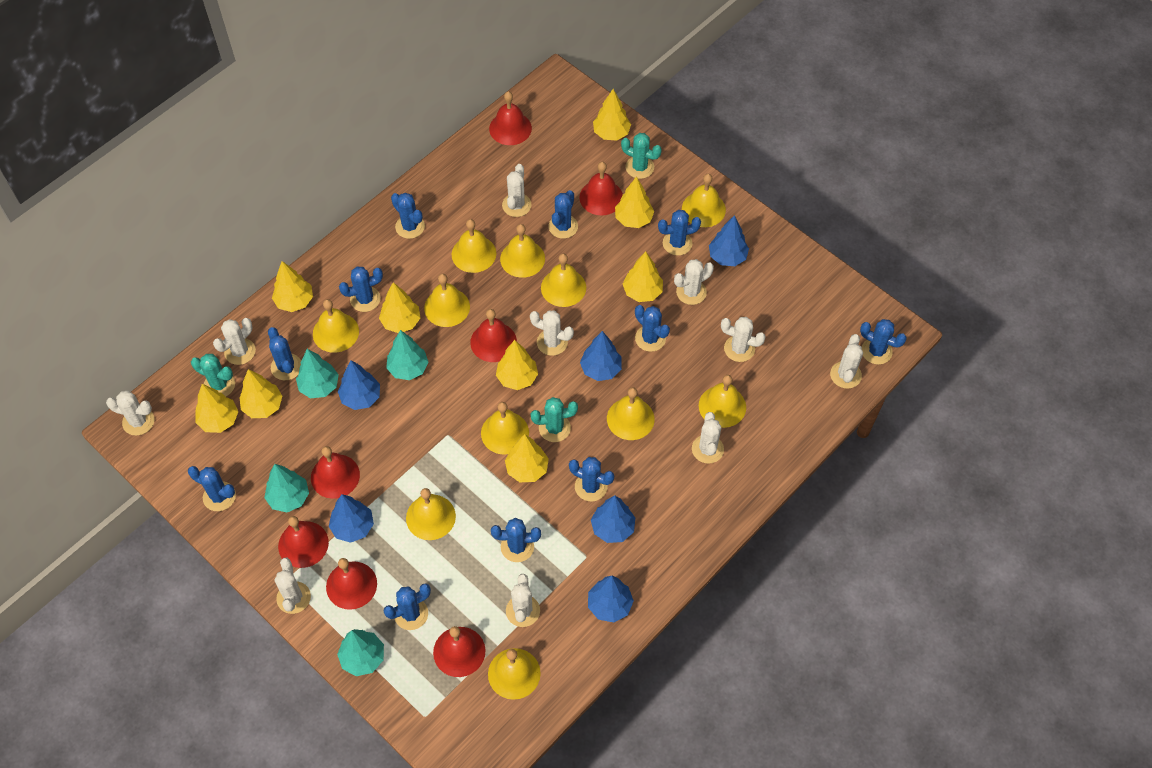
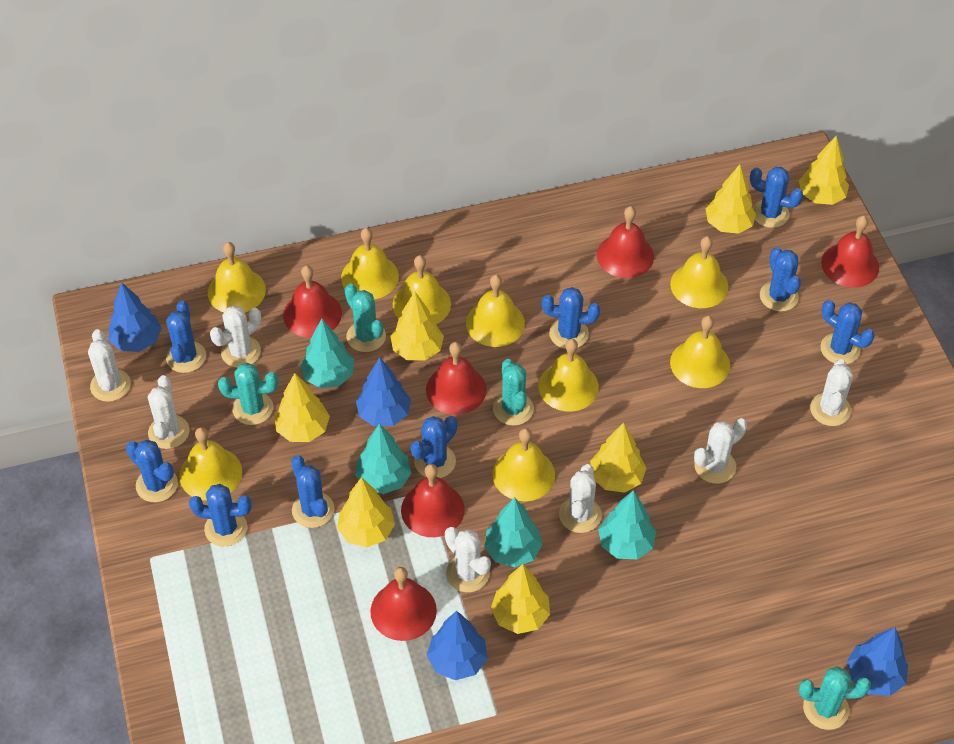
blue cactus: [188,466,236,511] [268,327,301,380] [339,267,383,312] [384,583,431,630] [391,193,425,239] [491,518,541,562] [549,190,578,239] [569,457,614,502] [635,305,670,352] [658,210,701,256] [860,319,907,365] = 11 -> [126,440,178,502] [166,301,206,373] [189,484,252,547] [291,456,334,528] [410,416,457,478] [542,287,600,349] [750,167,803,228] [760,247,801,312] [820,300,875,364] = 9
blue tree: [329,494,374,543] [338,360,380,410] [580,331,622,381] [588,576,634,622] [591,495,635,543] [709,215,749,266] = 6 -> [109,282,162,352] [356,357,411,427] [427,611,488,680] [847,627,908,696] = 4
red bell: [278,516,329,568] [311,446,360,499] [326,558,377,610] [433,626,485,677] [470,309,517,362] [489,91,532,145] [579,162,623,215] = 7 -> [283,265,342,338] [370,567,437,641] [401,464,465,537] [426,342,487,415] [597,206,654,278] [821,215,879,288] = 6
turquoise cactus: [191,354,235,397] [531,397,578,442] [621,133,662,179] = 3 -> [218,363,278,425] [344,284,386,352] [493,359,534,426] [799,666,871,730] = 4
white cactus: [106,390,154,436] [213,318,256,365] [275,557,311,614] [502,164,532,217] [506,574,540,627] [530,310,574,356] [674,259,714,305] [692,412,724,464] [721,317,766,362] [830,334,863,389] = 10 -> [88,329,131,402] [148,375,189,449] [210,305,261,368] [445,527,491,592] [559,464,602,533] [694,418,747,484] [810,359,853,426] = 7
yellow bell: [313,299,359,353] [406,488,456,540] [424,274,470,327] [452,219,496,273] [481,402,529,455] [488,648,541,700] [500,224,545,278] [541,253,586,307] [607,387,655,440] [682,174,726,227] [699,375,746,428] = 11 -> [179,427,242,501] [208,242,266,313] [341,228,399,299] [393,255,451,324] [466,274,525,347] [492,428,555,501] [538,339,599,412] [670,236,729,308] [670,316,730,388] = 9
yellow tree: [196,384,238,433] [239,369,282,418] [272,261,313,312] [379,282,420,333] [496,340,538,390] [505,434,549,482] [593,89,631,141] [615,176,654,228] [623,252,663,302] = 9 -> [274,373,330,442] [337,477,395,547] [391,291,444,360] [491,564,550,634] [590,422,646,493] [706,164,756,234] [799,136,849,205] = 7

